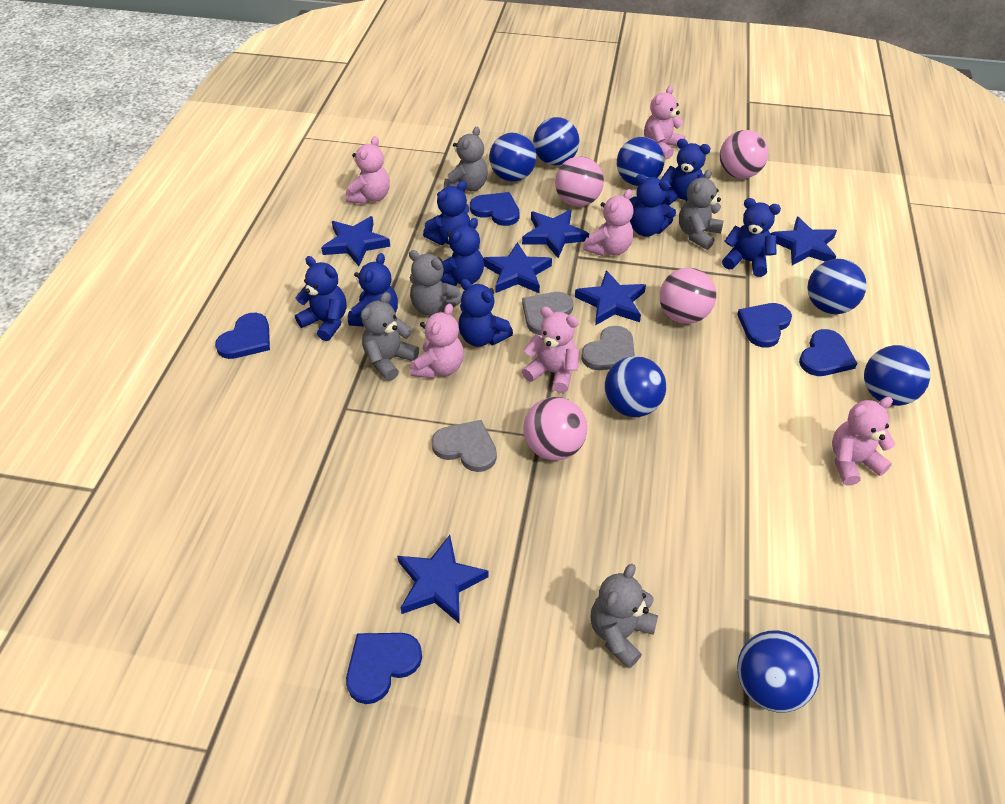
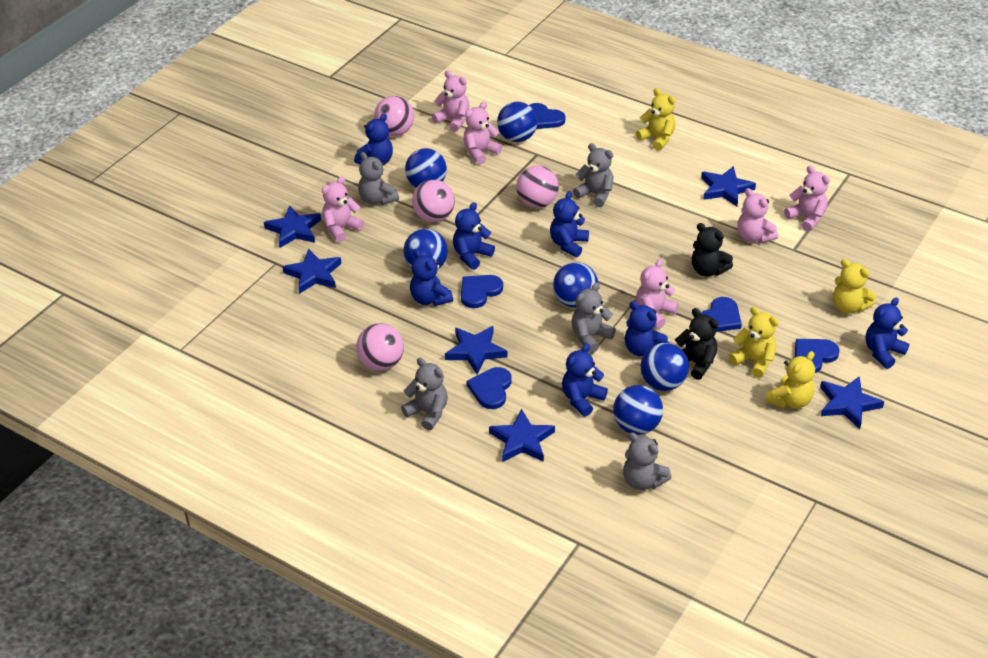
black teddy bear: none = 0 -> [675,308,718,380] [692,223,733,277] = 2
blue ball: [489,133,536,182] [533,117,579,165] [604,356,666,417] [617,137,665,186] [737,631,820,713] [807,259,867,314] [864,345,930,406] = 7 -> [403,229,448,268] [405,148,447,188] [497,102,537,142] [553,262,598,308] [613,385,663,435] [641,343,689,391] = 6
blue teddy bear: [295,256,347,341] [348,253,398,326] [423,181,470,245] [440,218,484,286] [458,279,513,347] [629,174,676,237] [660,139,711,205] [722,198,781,277] = 8 -> [354,113,393,164] [410,249,453,306] [453,202,495,270] [550,191,589,257] [562,343,608,417] [625,301,669,356] [865,297,909,369] = 7
grey heart: [431,420,497,472] [522,292,573,335] [581,326,635,370] = 3 -> none = 0
yellow teddy bear: none = 0 -> [636,88,675,151] [729,307,779,378] [766,351,815,409] [833,259,876,314] = 4

